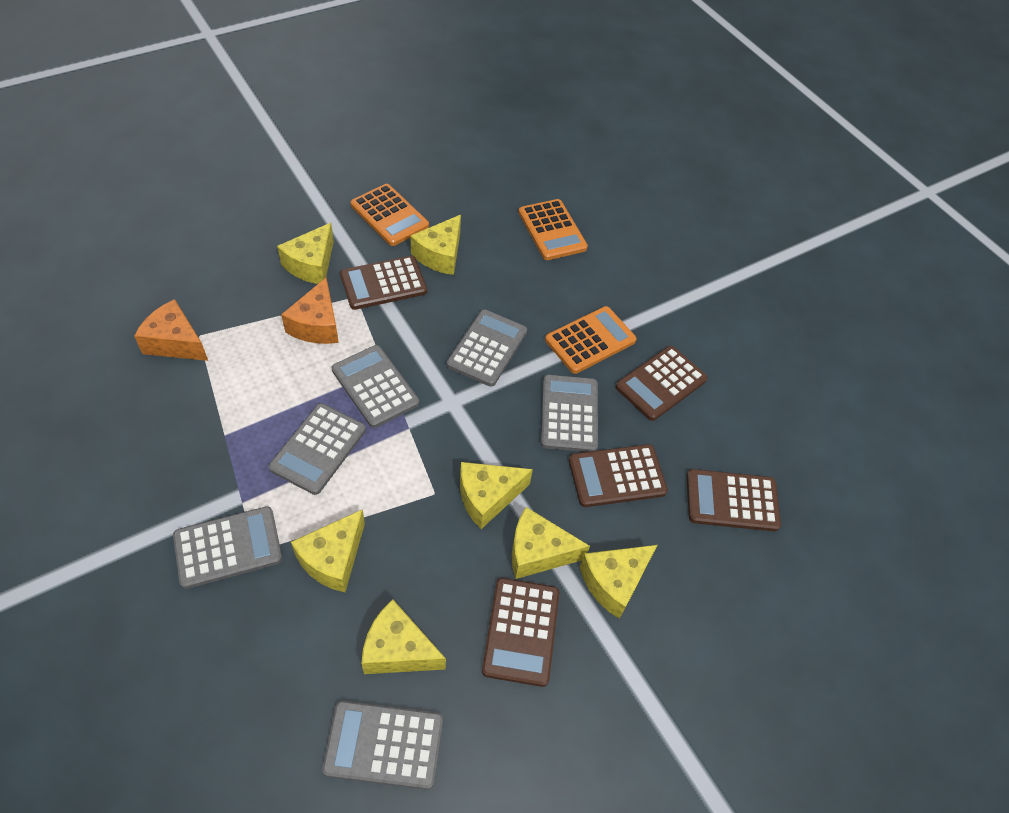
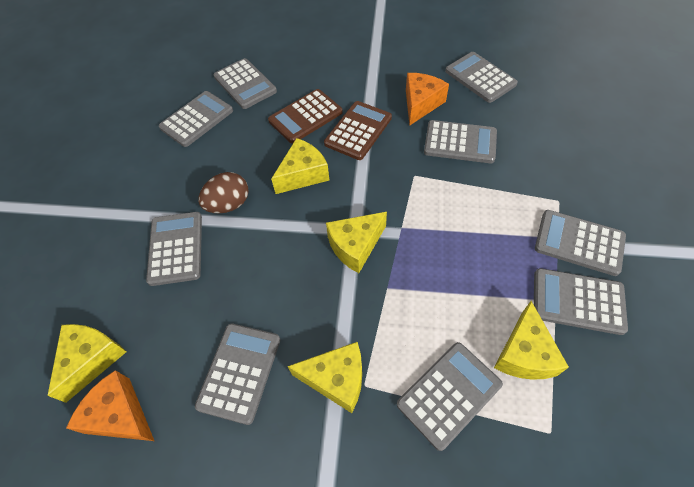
brown calculator: [340,256,427,310] [482,578,559,687] [569,444,668,507] [616,346,708,421] [687,469,781,532] = 5 -> [268,89,343,144] [324,101,392,160] = 2
brown egg: none = 0 -> [198,172,249,213] = 1
grey calculator: [173,506,282,589] [268,403,366,495] [322,701,443,790] [332,345,419,428] [447,309,527,387] [541,375,598,452] = 6 -> [146,212,202,286] [159,91,233,147] [195,323,280,425] [214,58,277,109] [397,342,503,451] [424,120,497,163] [445,52,518,103] [534,268,628,335] [535,210,626,276] = 9
orange calculator: [350,184,429,246] [518,199,588,260] [545,306,637,374] = 3 -> none = 0
yellow cheese: [277,223,334,284] [291,509,365,592] [361,599,446,674] [410,215,461,275] [460,462,533,529] [512,507,590,579] [580,545,657,619] = 7 -> [47,324,126,403] [271,138,329,194] [287,342,362,413] [326,212,387,273] [494,301,569,380] = 5

